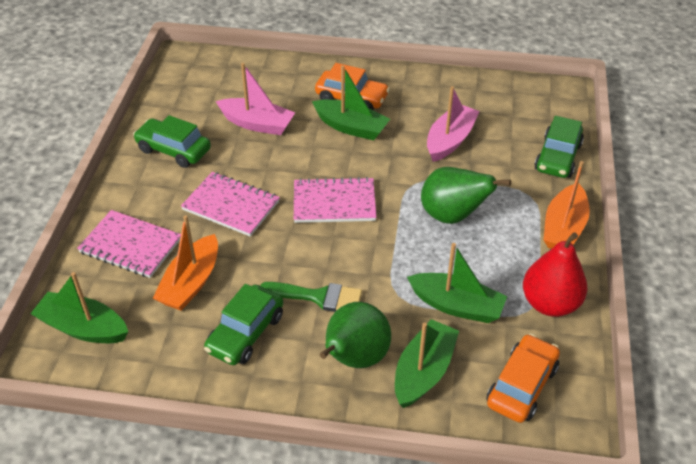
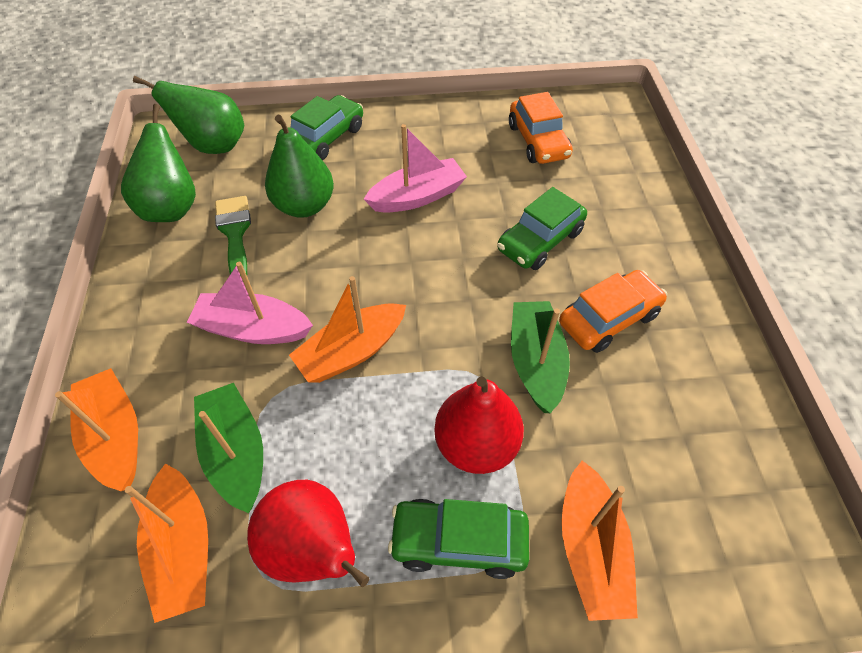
green boat: [30,272,128,343] [312,65,390,141] [395,319,459,408] [407,243,507,323] = 4 -> [194,383,263,513] [511,301,570,413] = 2
green pear: [320,302,391,368] [421,167,511,224] = 2 -> [121,104,196,222] [133,76,244,154] [265,115,334,218] = 3
orange boat: [153,215,218,311] [544,161,590,249] = 2 -> [55,368,138,491] [125,463,208,623] [289,276,406,383] [562,460,638,621] = 4
pink notebook: [77,210,181,278] [181,172,280,236] [294,177,376,223] = 3 -> none = 0
red pear: [523,232,587,317] = 1 -> [247,480,369,587] [434,376,524,474] = 2

